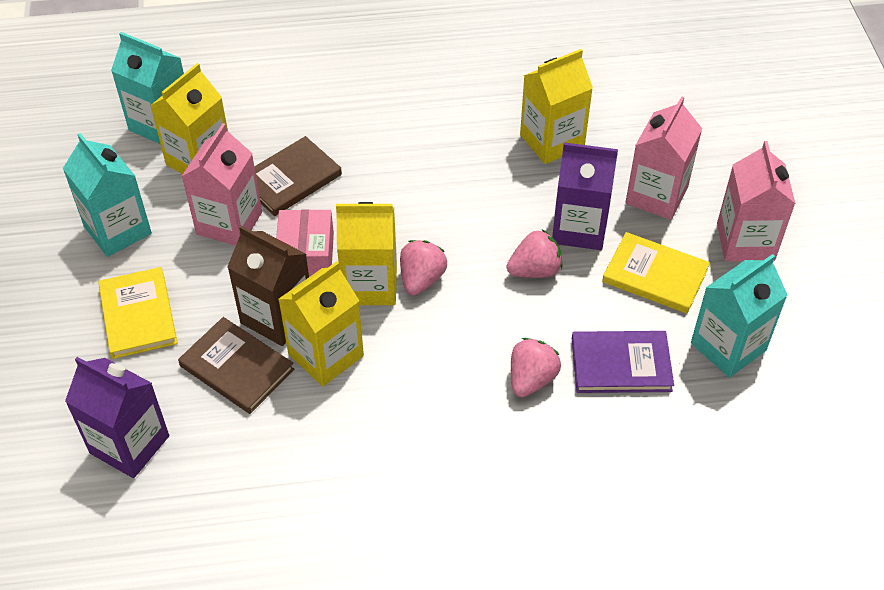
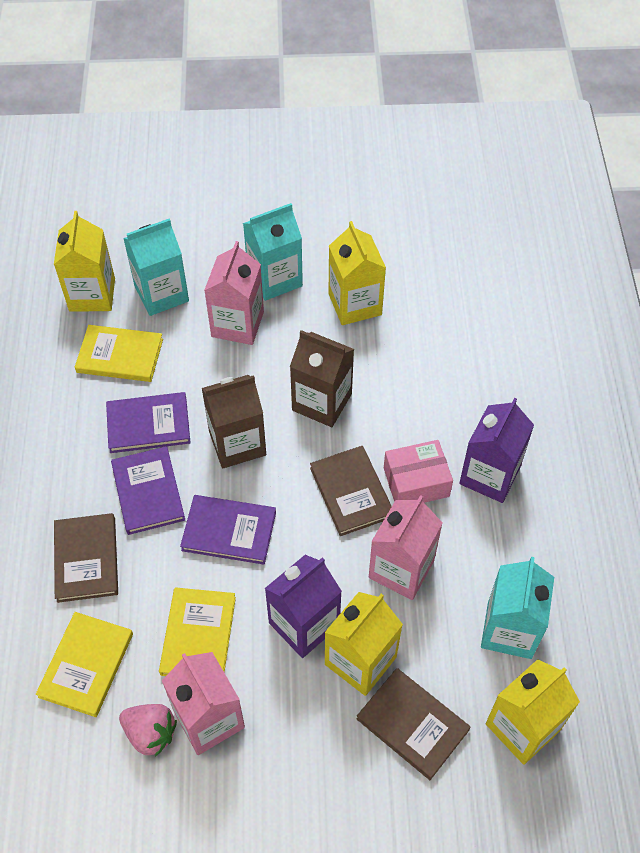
brown book: [178,317,294,414] [254,136,342,216] = 2 -> [54,513,118,603] [310,446,392,536] [357,668,470,780] = 3
brown carton: [227,225,309,346] = 1 -> [202,375,266,468] [290,330,354,427] = 2
pink strawberry: [400,240,447,296] [507,230,563,278] [511,338,561,397] = 3 -> [119,704,177,757] = 1
purple book: [572,331,674,393] = 1 -> [106,392,191,453] [111,446,185,535] [180,495,276,564] = 3
yellow book: [98,267,178,359] [602,232,710,314] = 2 -> [36,612,133,717] [75,325,163,382] [159,587,236,676] = 3

